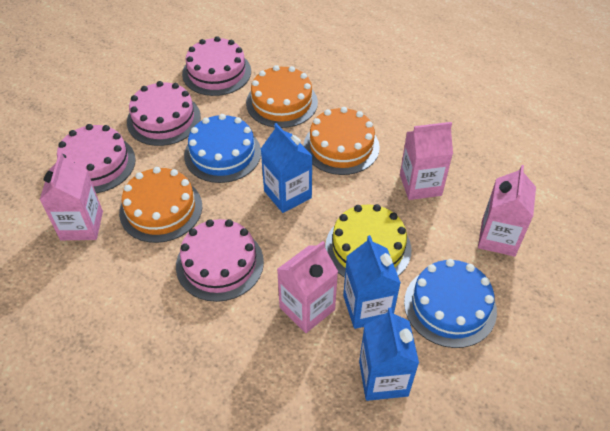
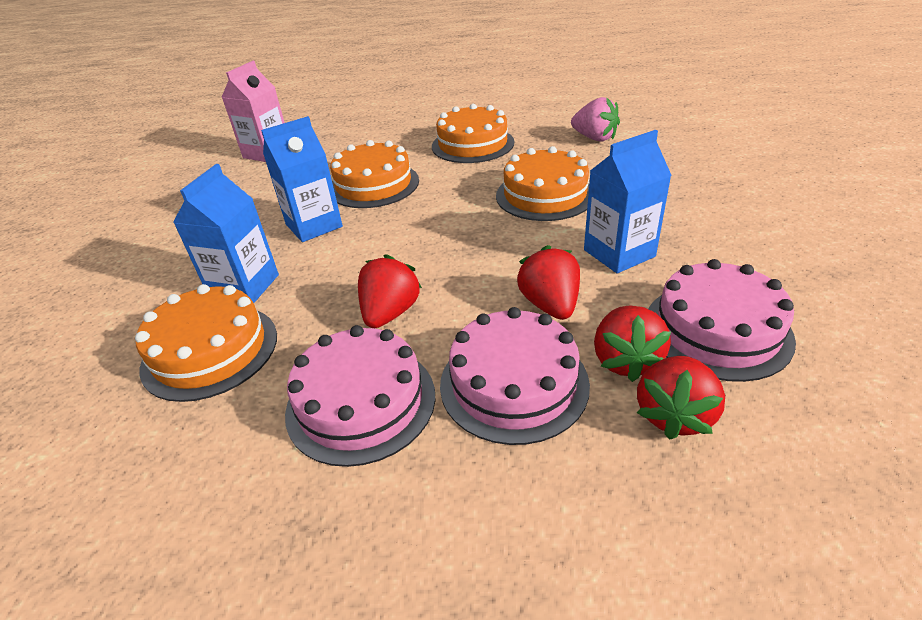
blue cake: [184,114,261,183] [404,259,497,348] = 2 -> none = 0
orange cake: [119,167,202,243] [246,65,318,128] [303,107,380,175] = 3 -> [135,284,277,402] [330,140,419,208] [432,104,514,163] [496,146,589,221] = 4
pink cake: [57,124,136,193] [127,81,201,146] [176,219,264,302] [182,36,251,96] = 4 -> [285,325,436,467] [440,307,590,445] [648,259,796,382] = 3
pink carton: [40,152,103,240] [277,241,338,333] [400,122,453,200] [478,165,536,256] = 4 -> [222,61,285,162] = 1
pink strawberry: none = 0 -> [571,97,620,142] = 1
red strawberry: none = 0 -> [358,254,422,328] [517,245,580,320] [594,305,671,382] [637,356,725,440] = 4
yellow cake: [325,204,411,278] = 1 -> none = 0

